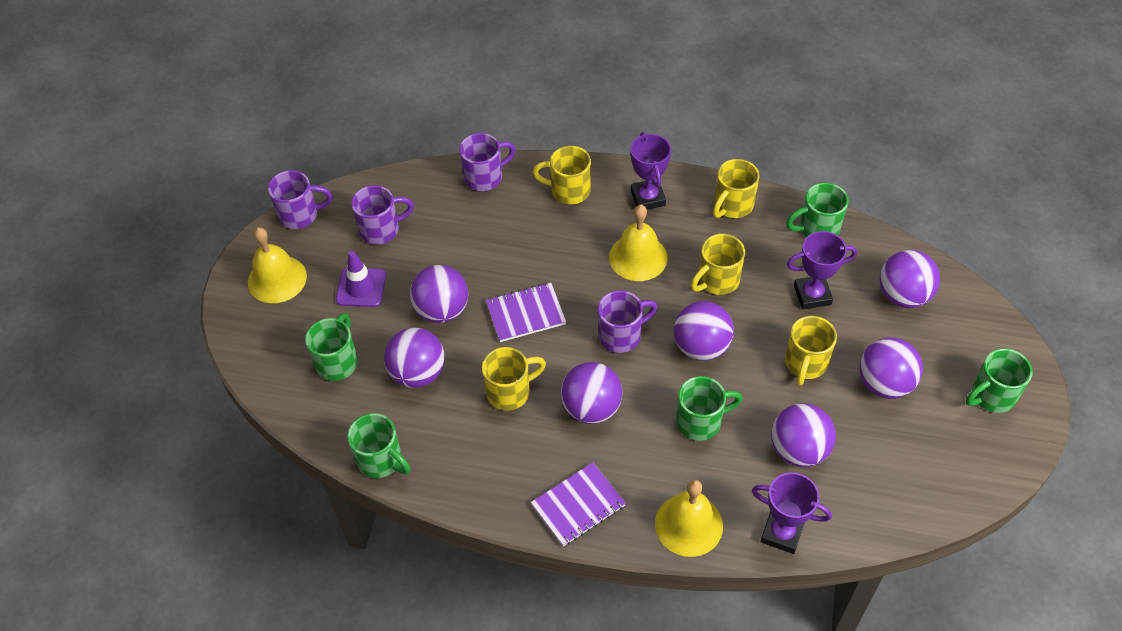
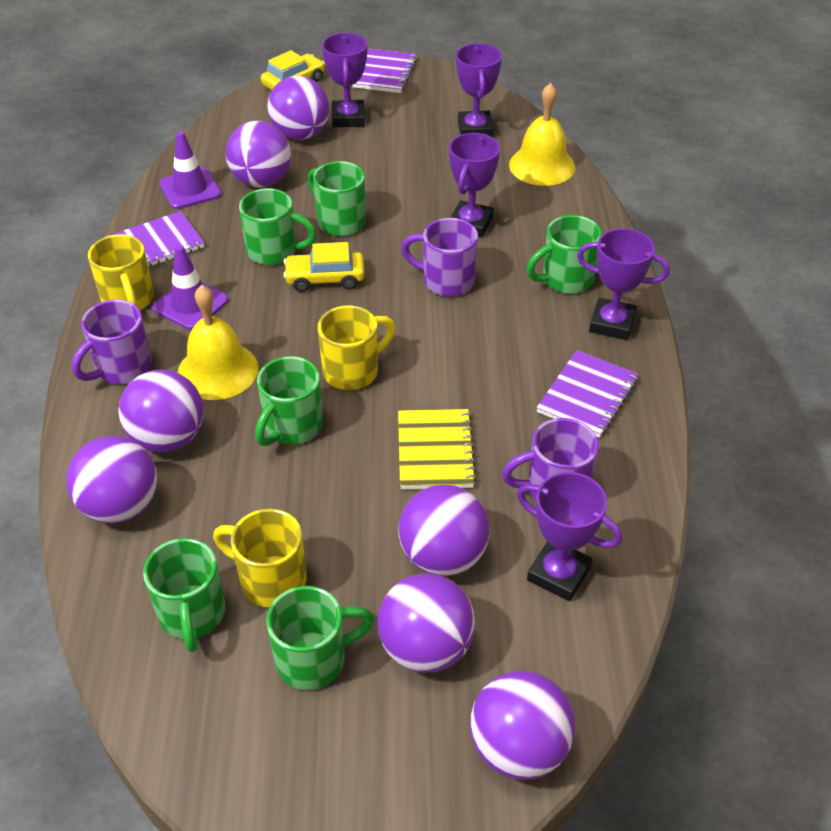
green mug: [305,313,358,381] [347,413,410,478] [676,376,743,441] [786,183,849,237] [966,348,1033,413] = 5 -> [143,538,225,652] [239,188,317,265] [255,356,323,446] [266,586,374,690] [307,161,366,236] [526,215,602,294] = 6
purple mug: [268,170,333,229] [351,185,414,245] [459,133,516,191] [598,290,657,353] = 4 -> [72,300,152,384] [401,218,478,296] [502,418,599,500] = 3
purple notebook: [486,283,566,342] [531,463,626,546] = 2 -> [106,211,204,267] [352,49,417,93] [536,350,638,438] = 3
purple traffic cone: [336,251,386,307] = 1 -> [152,245,229,330] [159,131,221,209] = 2
purple trophy: [630,132,671,209] [752,472,832,554] [787,231,857,309] = 3 -> [322,33,367,127] [449,133,500,238] [456,43,502,137] [517,472,622,601] [577,228,669,340] = 5
yellow bell: [248,227,307,303] [609,205,668,281] [655,480,723,557] = 3 -> [178,285,258,400] [509,83,575,186] = 2
yellow car: none = 0 -> [261,50,325,90] [284,242,365,292] = 2
yellow mug: [482,347,546,411] [533,146,591,204] [691,234,745,295] [713,159,759,218] [785,316,837,386] = 5 -> [88,234,154,310] [213,509,307,607] [318,305,395,390] = 3
yellow notebook: none = 0 -> [398,409,477,489] = 1

